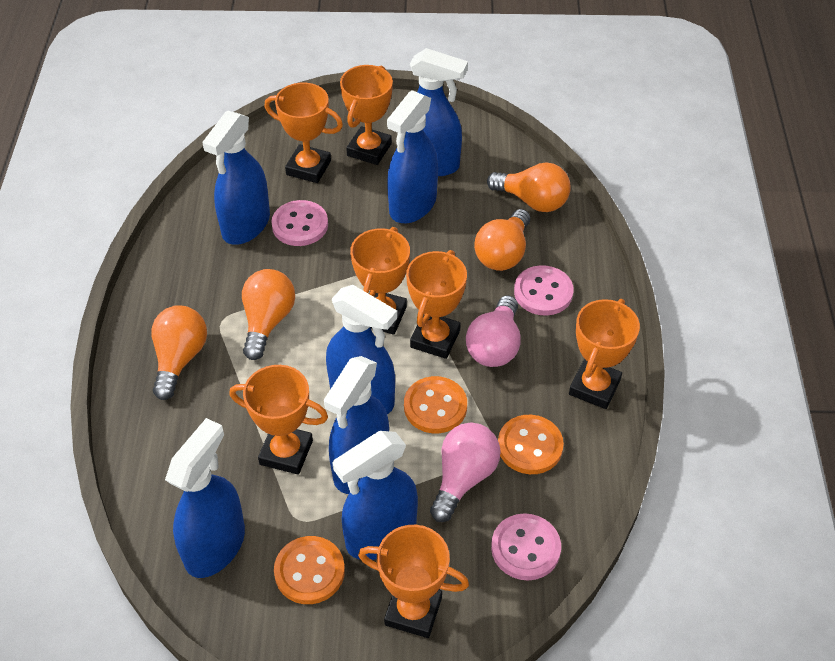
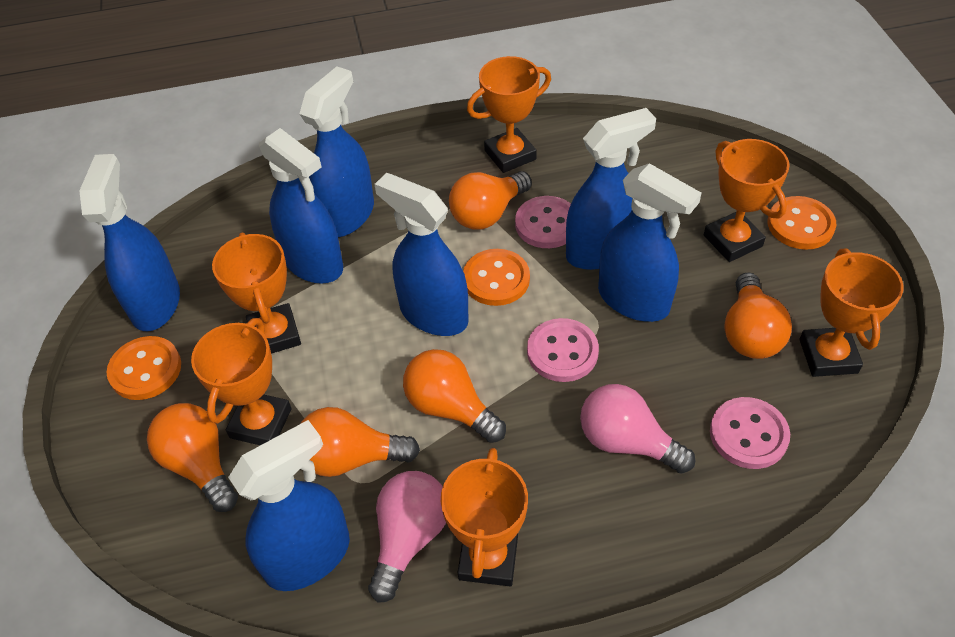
orange light bulb: [151,305,207,400] [242,269,295,360] [474,209,530,271] [487,162,571,212] = 4 -> [147,403,238,512] [301,407,420,477] [403,349,506,443] [449,171,532,229] [724,272,792,359] = 5
orange trophy: [229,365,328,475] [264,83,343,183] [340,65,393,165] [350,227,410,335] [358,525,469,638] [406,250,467,359] [569,299,640,409] = 7 -> [191,318,292,445] [212,232,301,354] [441,448,528,586] [467,56,551,173] [704,139,790,262] [800,248,903,377] = 6

